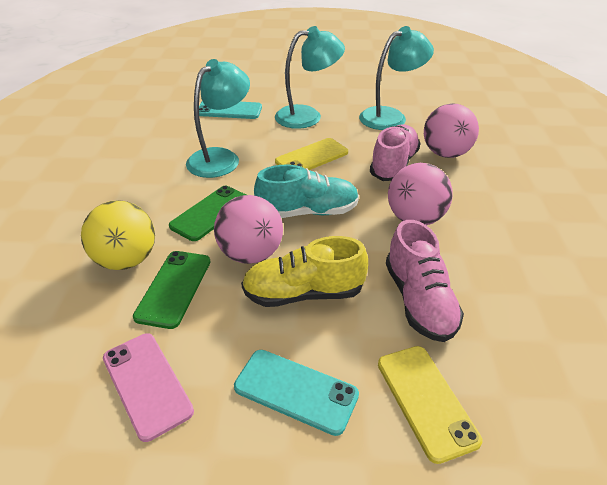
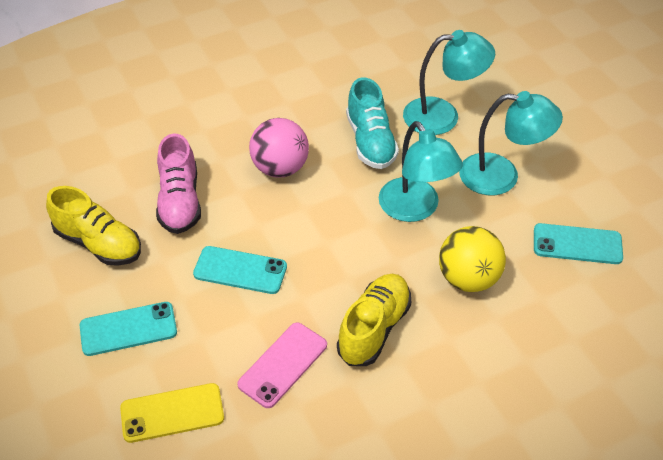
green phone: [133,251,210,329] [169,186,246,241] = 2 -> none = 0
pink ball: [214,195,283,264] [388,163,453,225] [424,104,479,158] = 3 -> [249,118,309,178] = 1
pink shoe: [370,124,420,181] [386,220,464,342] = 2 -> [156,133,201,234] = 1
turquoise phone: [199,101,262,119] [234,350,359,436] = 2 -> [80,302,177,356] [193,246,287,294] [534,223,623,264] = 3
yellow phone: [275,138,348,170] [378,346,482,464] = 2 -> [120,383,224,443] = 1
yellow shoe: [241,236,368,307] = 1 -> [46,186,141,266] [337,274,411,366] = 2

